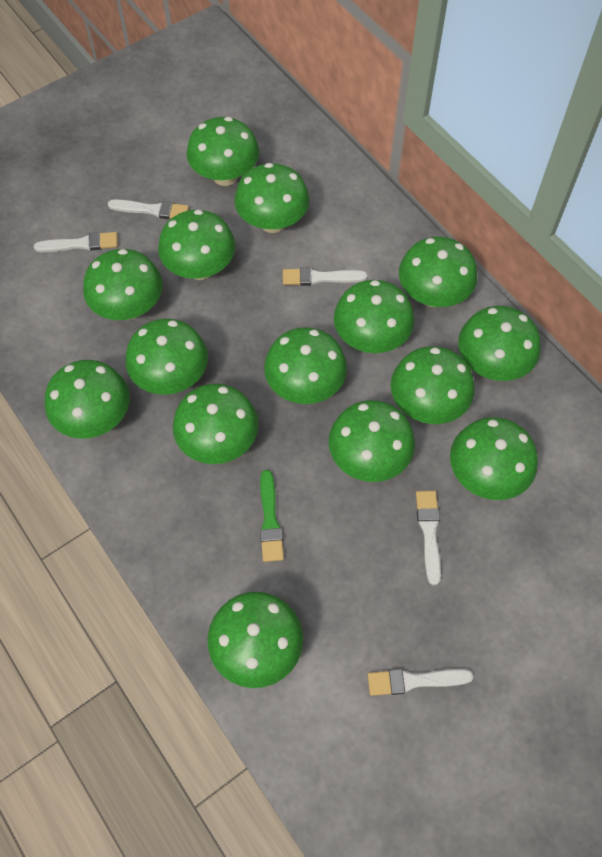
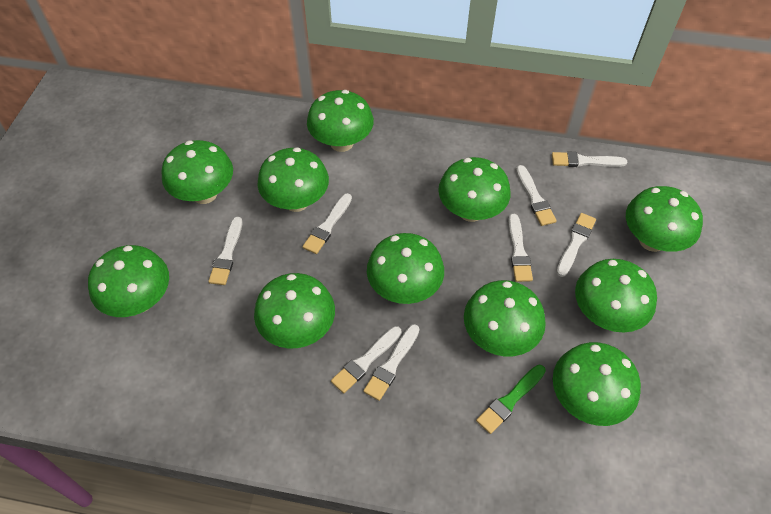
green mushroom: [45,360,130,439] [83,249,163,320] [125,318,208,395] [158,209,235,280] [173,383,259,464] [187,117,259,186] [208,592,303,688] [234,163,309,233] [264,327,347,404] [329,400,415,482] [334,280,414,353] [391,346,475,424] [399,237,477,307] [450,417,538,500] [458,306,541,381] = 15 -> [88,245,169,317] [161,140,233,204] [254,273,335,349] [257,147,329,212] [307,90,374,152] [367,233,444,304] [438,157,511,222] [464,280,546,356] [553,342,641,426] [575,259,657,333] [626,186,703,252] = 11
white brush: [34,232,118,252] [108,199,189,219] [283,267,368,286] [368,669,474,696] [416,491,441,585] = 5 -> [208,217,242,285] [302,193,352,254] [331,326,402,393] [363,324,420,401] [508,214,533,282] [516,165,557,226] [552,152,627,167] [556,213,596,277] = 8

